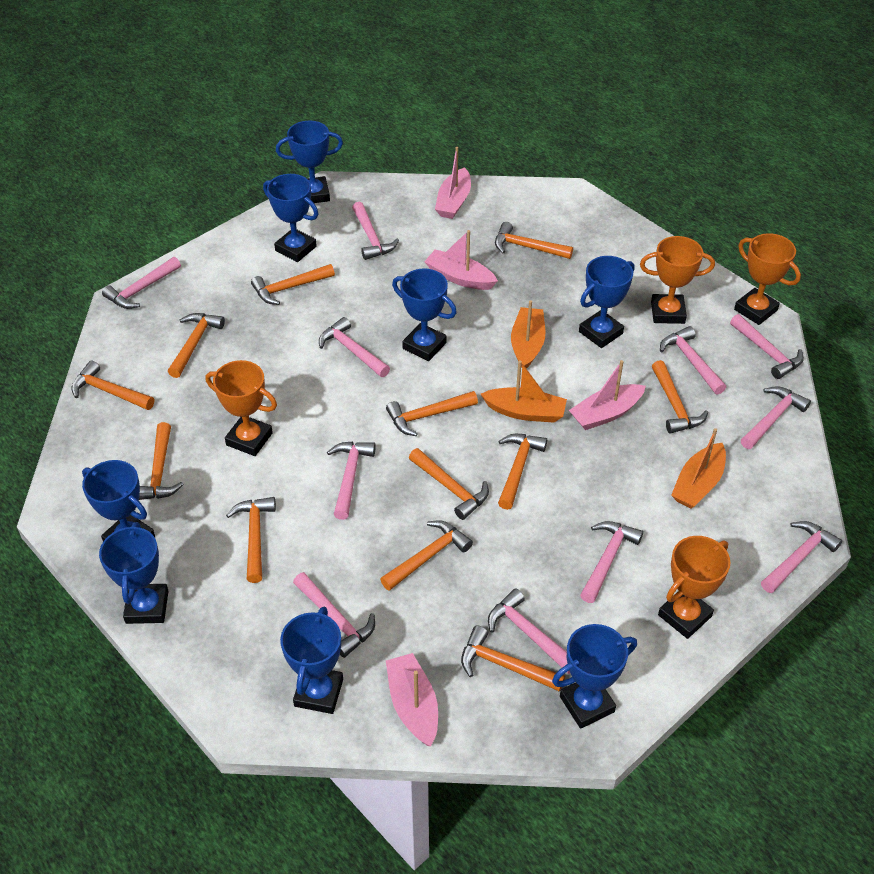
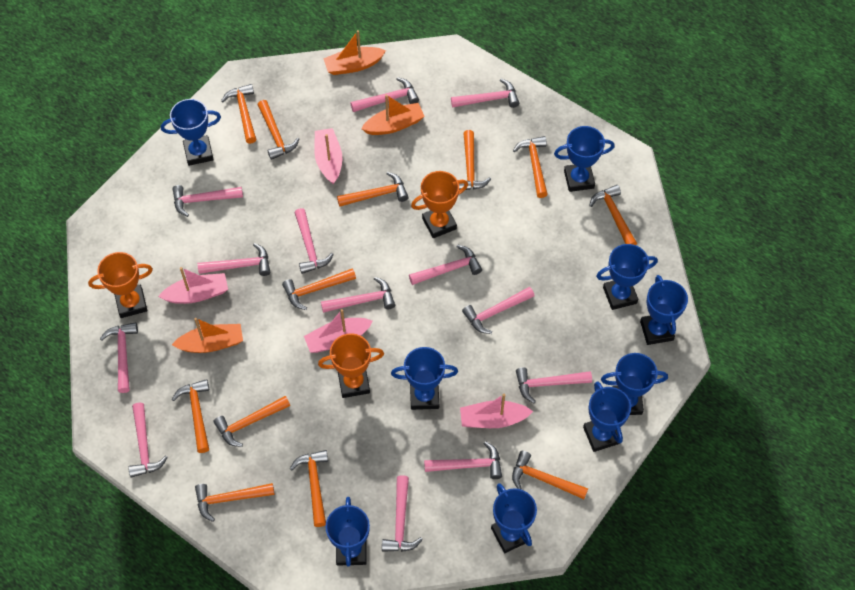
blue trophy: [82,460,155,541] [99,522,168,624] [263,174,318,262] [276,121,343,203] [280,606,343,714] [392,269,457,361] [552,624,637,729] [579,256,635,348] = 8 -> [161,99,221,166] [325,497,370,567] [391,347,458,410] [491,483,537,553] [554,126,615,192] [583,381,631,452] [596,244,658,310] [601,353,668,415] [640,275,688,345] = 9
orange trophy: [206,360,277,456] [640,236,715,324] [658,536,731,639] [734,233,801,325] = 4 -> [88,252,153,318] [318,333,384,398] [411,171,468,238] = 3
pink hammer: [102,257,181,309] [293,572,375,658] [319,317,390,377] [327,442,376,520] [352,202,399,260] [488,588,570,674] [580,521,643,603] [660,326,726,395] [730,314,804,379] [741,386,811,449] [761,521,842,593] = 11 -> [100,322,138,393] [128,403,168,478] [172,185,243,217] [198,243,270,276] [295,208,334,274] [321,277,395,313] [351,77,419,112] [382,475,423,552] [409,245,482,285] [424,441,502,479] [451,79,519,108] [462,287,534,334] [516,367,592,403] = 13

